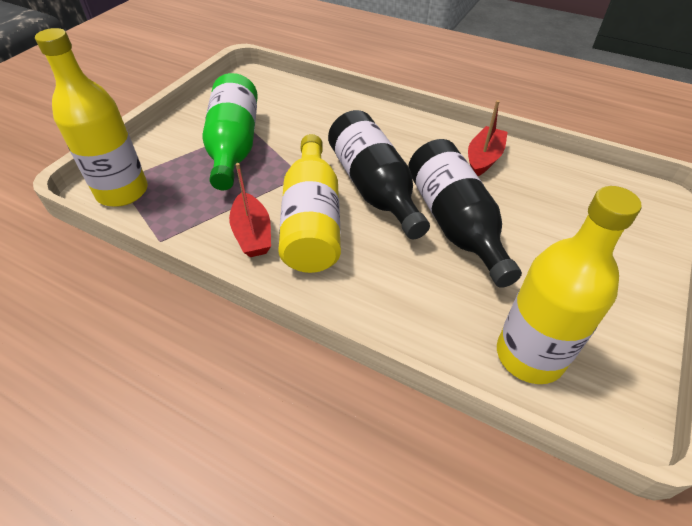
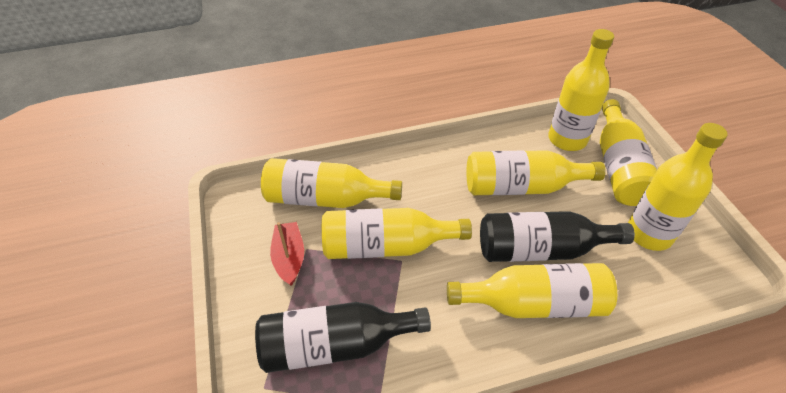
green bottle: [202,73,258,190] = 1 -> none = 0
red boat: [229,163,271,257] [468,100,508,176] = 2 -> [270,222,304,286] = 1
yellow bottle: [35,28,148,207] [278,134,341,273] [497,186,641,384] = 3 -> [261,158,402,208] [322,208,472,259] [447,263,617,318] [466,150,606,195] [548,29,614,151] [600,99,657,206] [628,123,728,251] = 7

